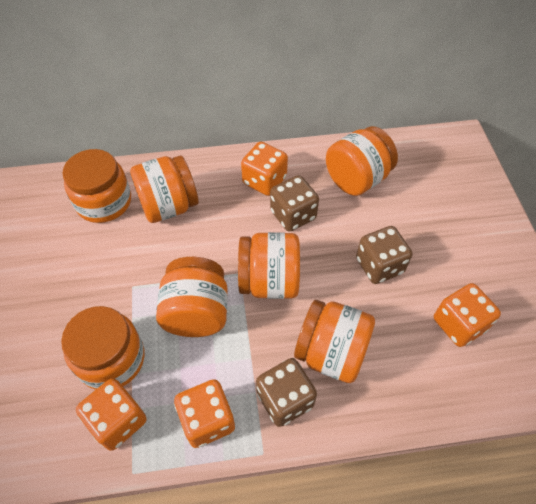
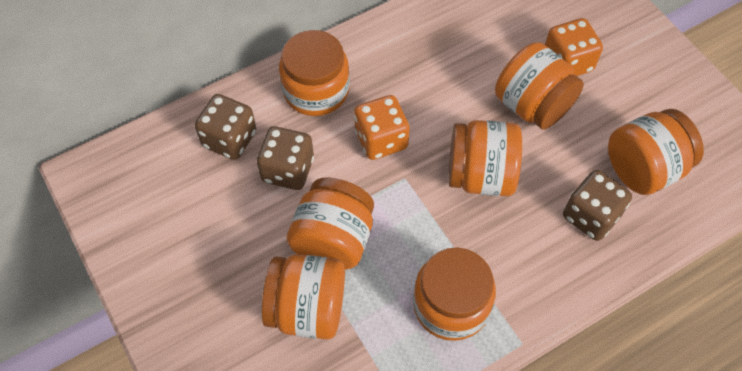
orange dice: [76,378,146,451] [174,379,235,448] [241,142,288,196] [434,283,501,347] = 4 -> [354,95,410,160] [545,18,603,76] = 2

